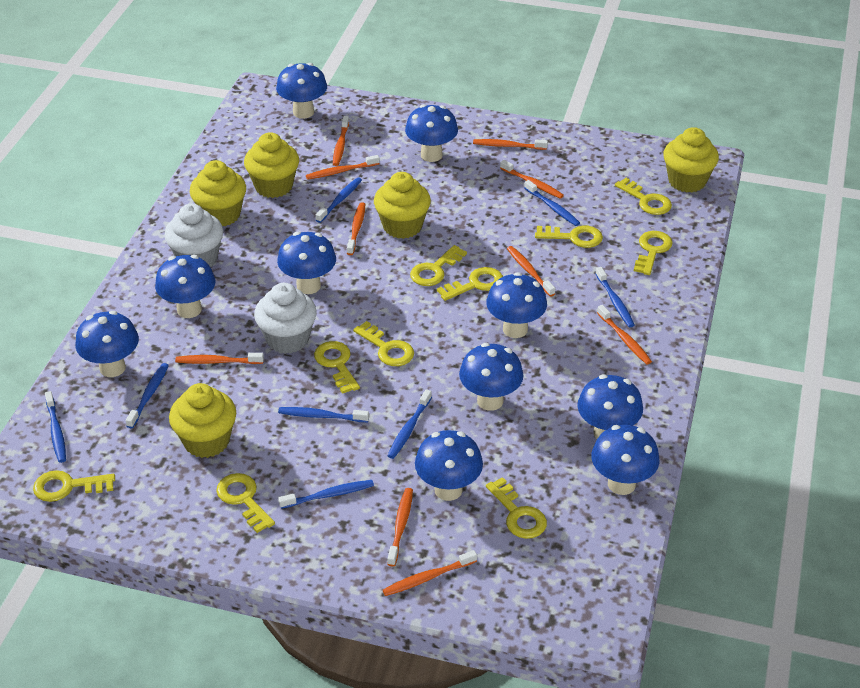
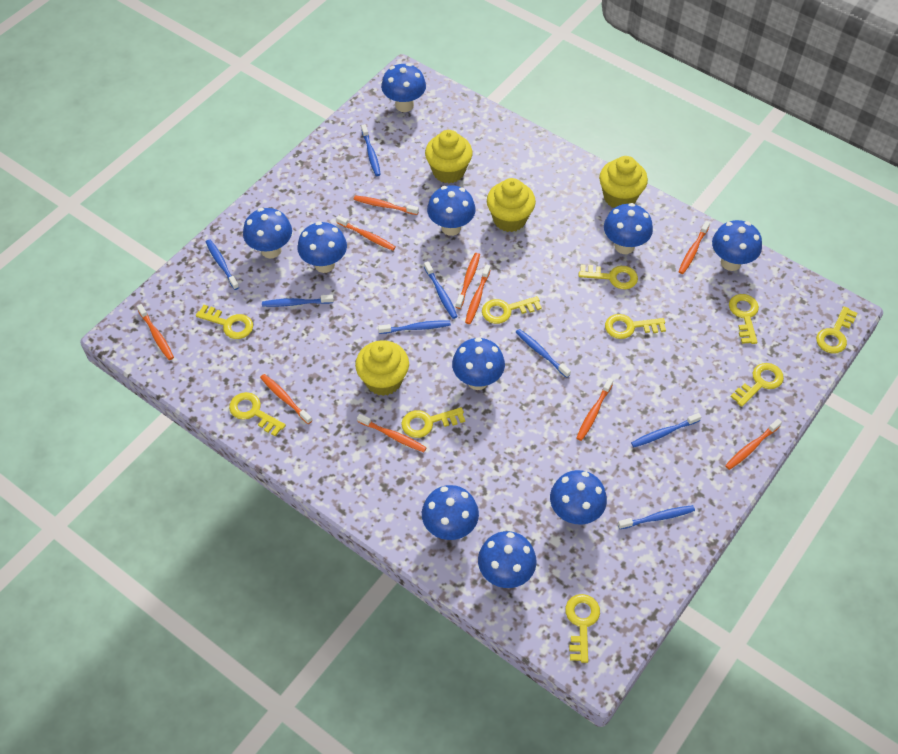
white cupcake: [164,204,223,267] [254,283,317,354] = 2 -> none = 0
yellow cupcake: [169,383,236,458] [190,160,246,226] [244,132,299,198] [374,172,431,239] [663,127,719,193] = 5 -> [355,340,409,396] [425,130,472,183] [487,178,536,232] [599,156,648,208] = 4

